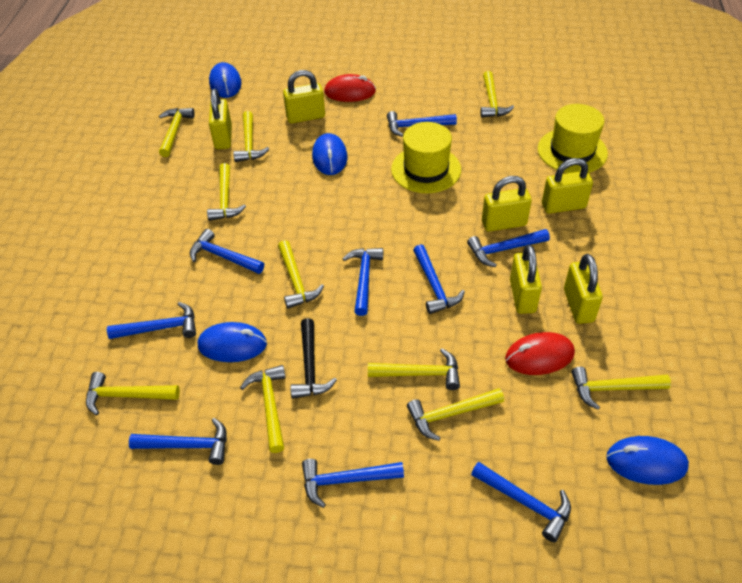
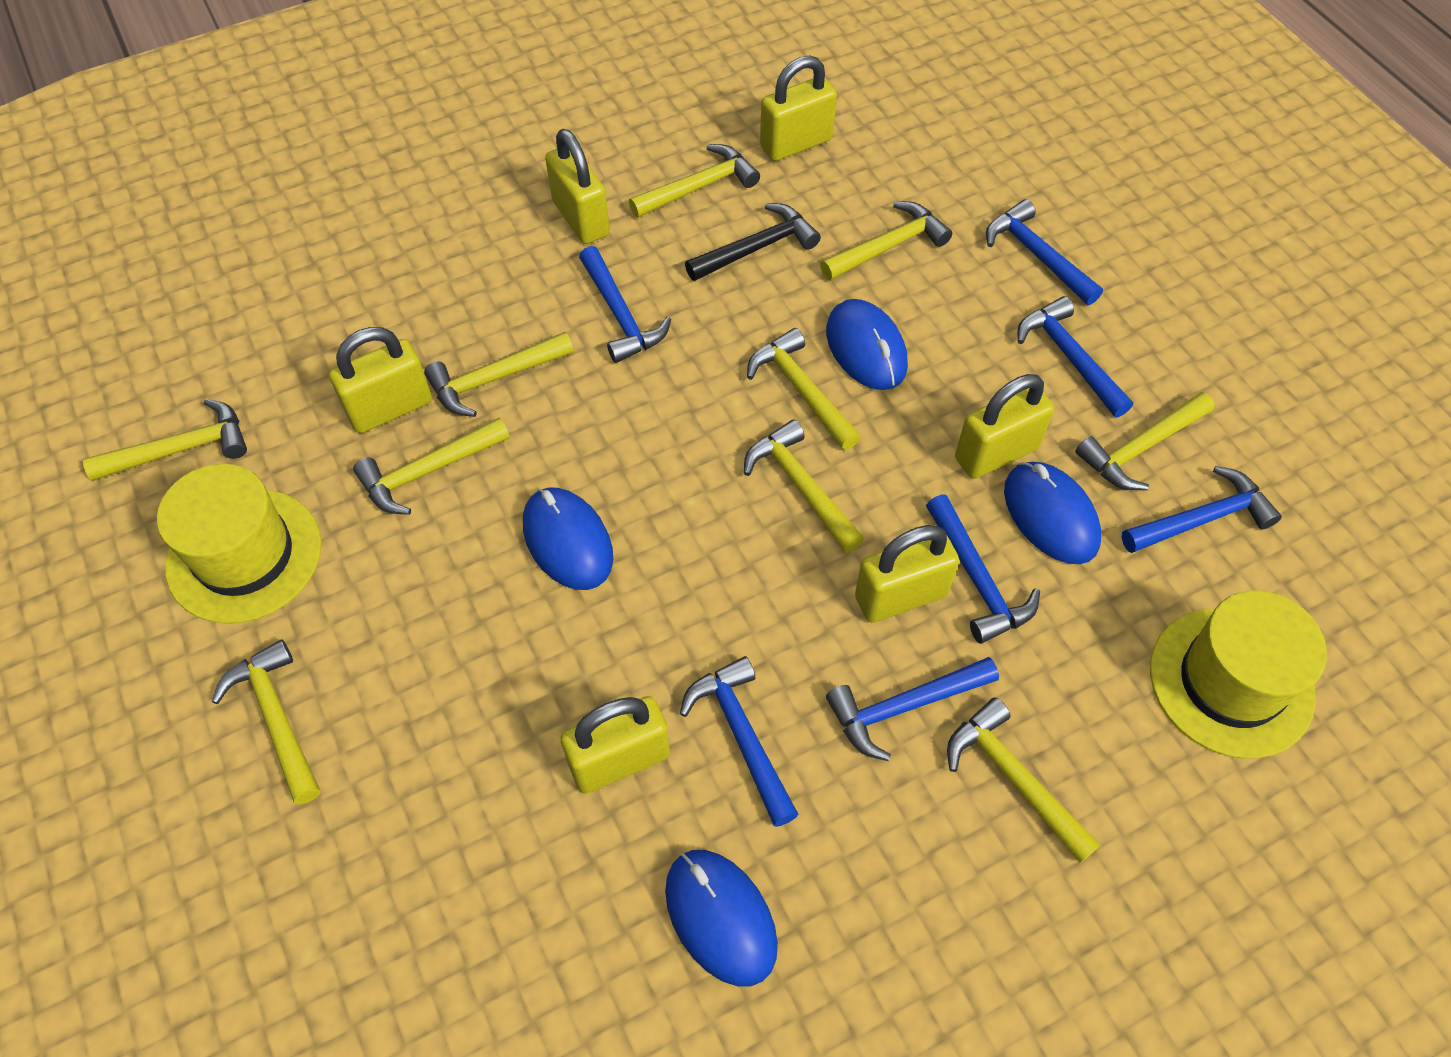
blue hammer: [107,302,196,339] [129,418,227,465] [190,229,264,274] [302,459,404,508] [342,248,383,316] [387,111,457,137] [413,244,465,314] [467,229,550,267] [471,462,571,542] = 9 -> [579,246,671,363] [680,656,799,827] [826,657,999,761] [926,494,1040,644] [986,199,1103,305] [1017,296,1133,417] [1121,466,1282,553] = 7
red mouse: [324,74,376,102] [505,332,575,375] = 2 -> none = 0

